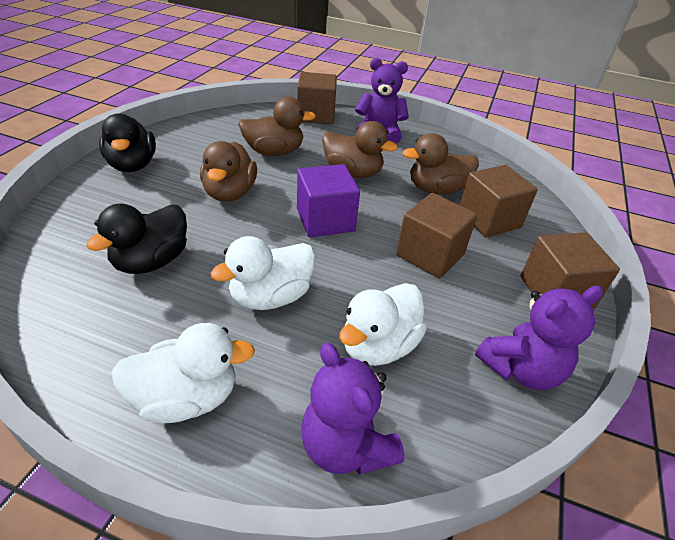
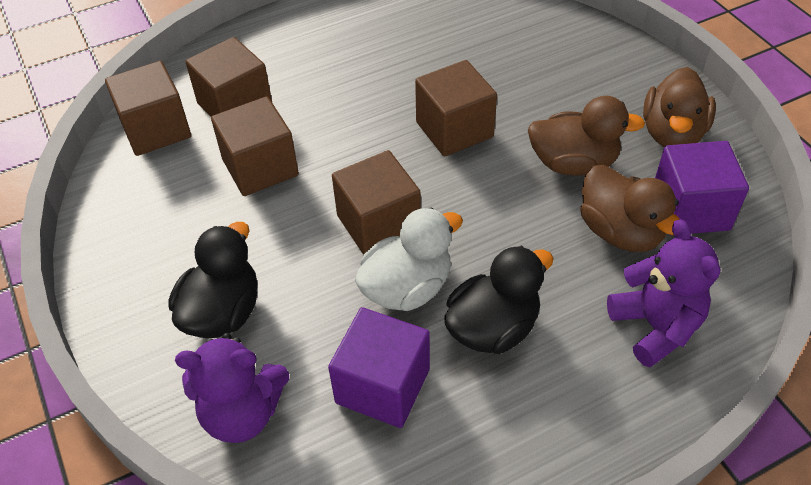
brown cube: [297,72,337,124] [396,193,478,279] [460,165,538,238] [521,232,620,309] = 4 -> [105,61,191,156] [185,37,272,117] [211,96,299,196] [332,150,421,255] [415,60,497,157] = 5
brown duck: [200,141,257,202] [238,97,316,156] [322,121,398,178] [402,133,479,194] = 4 -> [528,96,645,176] [580,165,680,252] [643,67,716,147] = 3
purple cube: [297,164,360,237] = 1 -> [328,307,430,428] [655,141,749,234] = 2
purple teddy bear: [301,343,405,475] [355,58,409,144] [475,285,603,390] = 3 -> [175,333,289,443] [607,219,720,368] = 2
white duck: [111,323,255,423] [211,236,315,310] [339,283,427,366] = 3 -> [355,208,463,311] = 1

